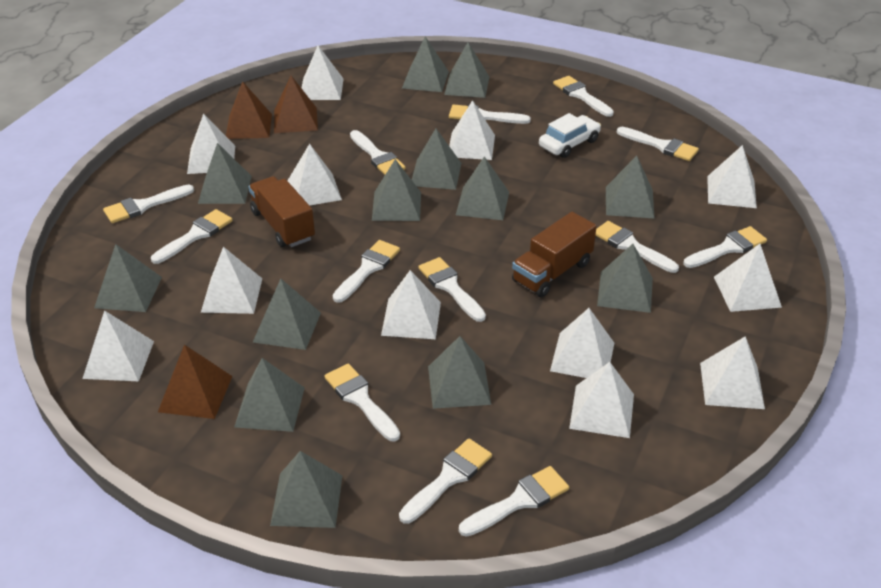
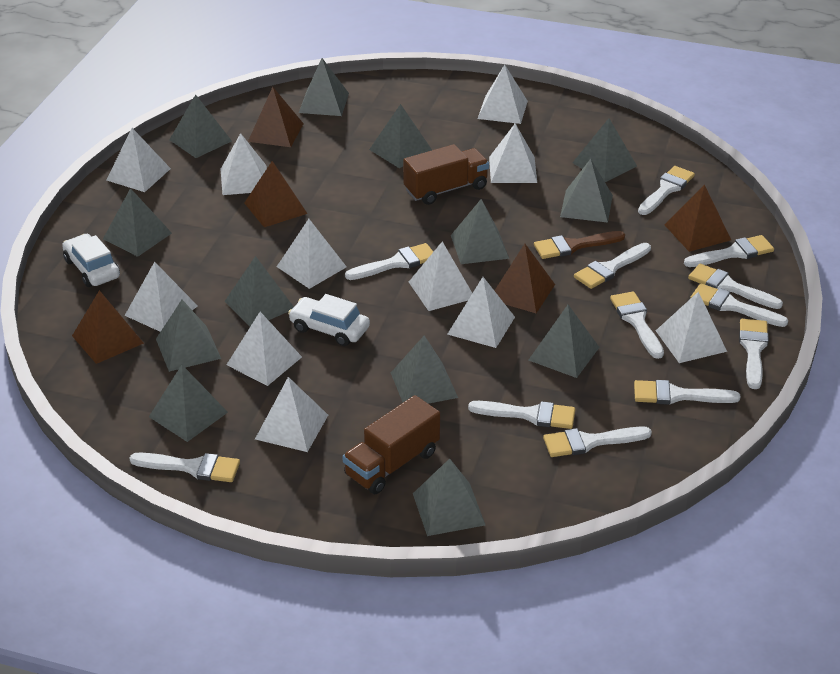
brown brush: none = 0 -> [534,231,625,259] = 1
brown pyramid: [158,345,232,419] [226,81,272,139] [274,76,318,133] = 3 -> [72,290,144,364] [244,161,308,227] [248,87,304,147] [495,244,555,313] [665,185,731,252] = 5
white brush: [103,184,194,223] [151,209,233,264] [324,363,400,441] [333,240,400,303] [350,130,406,175] [399,438,492,524] [418,257,486,322] [449,104,531,124] [459,466,569,537] [553,76,614,117] [595,221,679,273] [617,127,699,161] [683,226,767,268] = 13 -> [130,453,240,482] [345,243,433,280] [468,401,575,429] [543,426,652,457] [574,243,651,289] [610,291,664,359] [634,380,740,405] [638,166,695,215] [684,235,774,267] [688,264,783,309] [690,283,788,327] [739,319,769,389] = 12
white car: [539,113,601,158] = 1 -> [62,234,120,287] [288,294,370,346] = 2
white pyramid: [82,310,154,381] [187,113,235,174] [201,247,262,314] [287,144,342,206] [302,46,344,100] [381,270,441,339] [449,100,495,160] [550,308,614,378] [569,362,634,438] [700,336,765,409] [707,145,757,208] [714,244,782,312] = 12 -> [106,128,171,192] [125,262,198,332] [221,133,267,195] [227,312,302,386] [255,377,328,452] [277,219,347,289] [409,241,472,311] [447,277,515,348] [478,64,528,124] [489,124,537,183] [656,292,727,363] = 11

